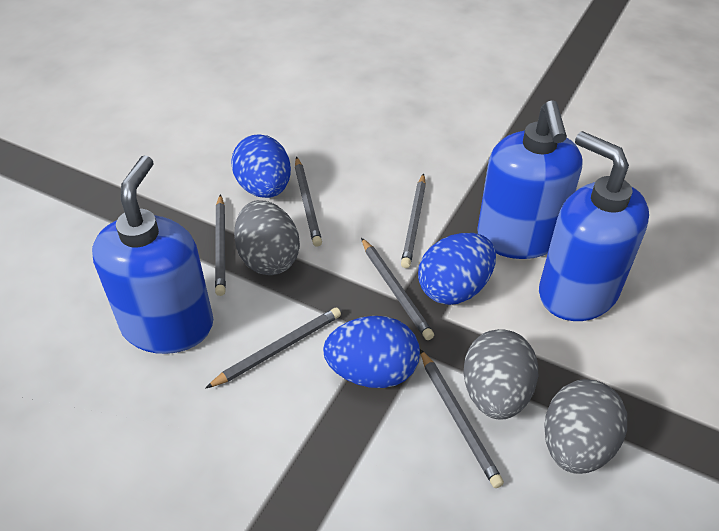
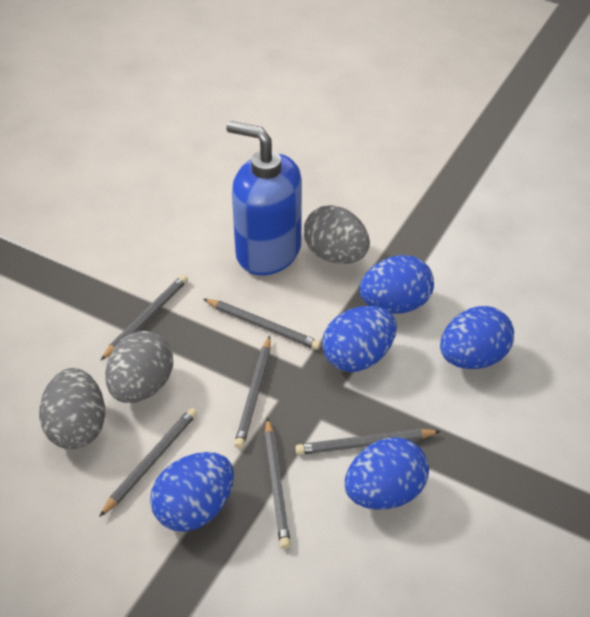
blue egg: [231,135,291,198] [323,316,420,388] [418,233,496,305] = 3 -> [150,452,234,532] [322,306,397,372] [345,437,429,510] [359,255,434,314] [440,306,514,369] = 5
blue soap dispenser: [92,155,213,354] [478,100,583,259] [539,131,649,321] = 3 -> [226,121,302,275] = 1

